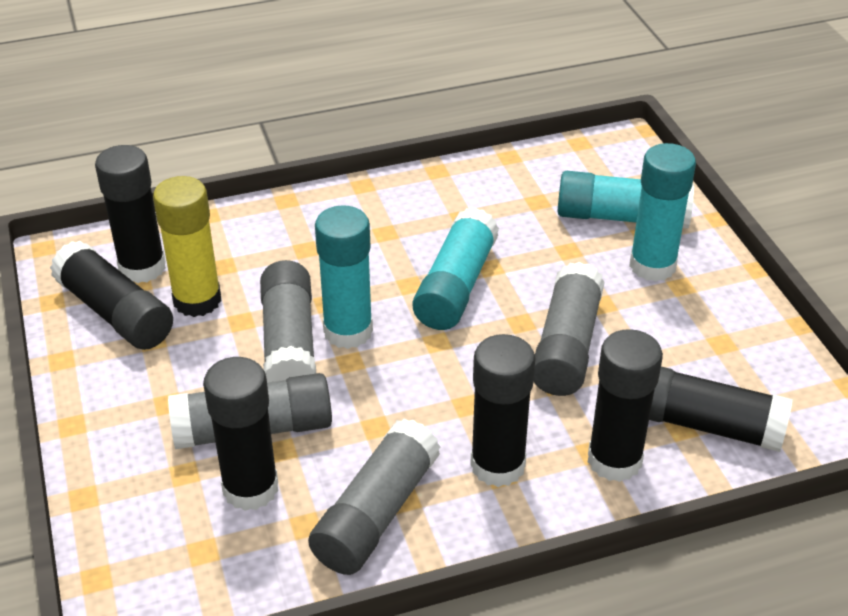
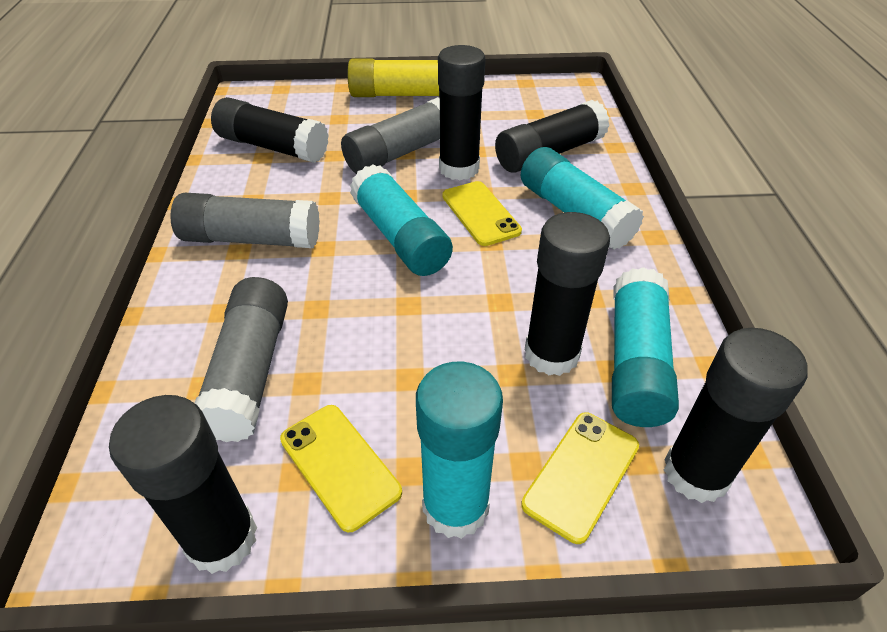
grey glue stick: [168,373,332,449] [260,260,316,383] [308,419,440,575] [534,262,605,396] = 4 -> [170,193,320,248] [195,277,288,442] [341,97,440,174] = 3
yellow phone: none = 0 -> [280,405,402,532] [442,181,522,246] [521,412,639,544] = 3

